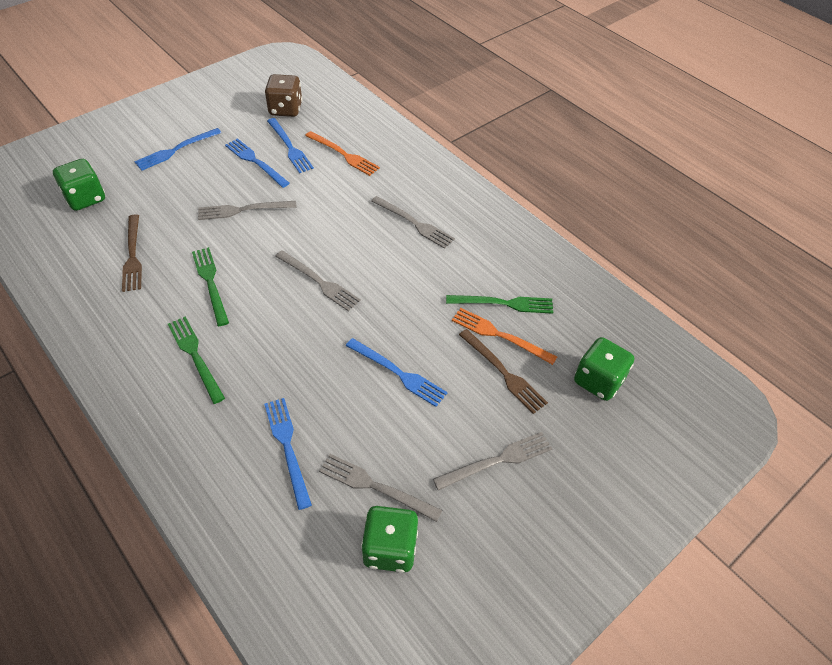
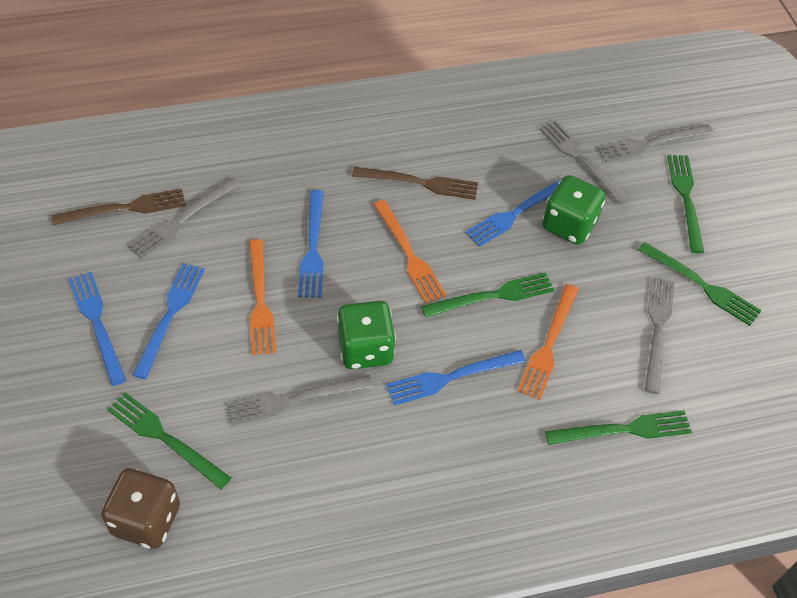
green dice: [53,159,105,211] [361,506,418,573] [574,337,634,401] = 3 -> [337,301,396,369] [542,175,605,245] = 2
green fork: [168,317,225,404] [192,247,229,326] [446,295,553,314] = 3 -> [107,392,231,489] [421,272,554,318] [545,410,692,445] [638,242,762,326] [667,155,704,253] = 5
orange fork: [305,131,380,176] [452,308,557,365] = 2 -> [249,239,276,355] [373,200,446,304] [518,284,579,400] = 3

